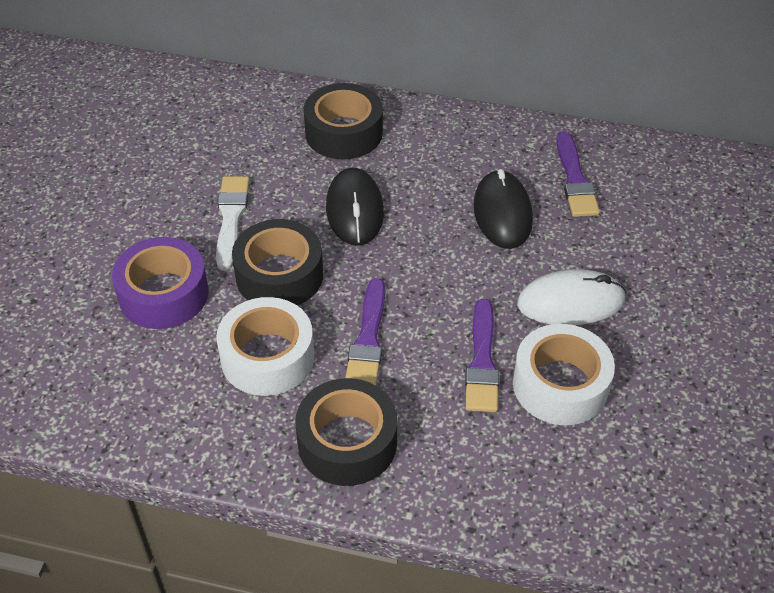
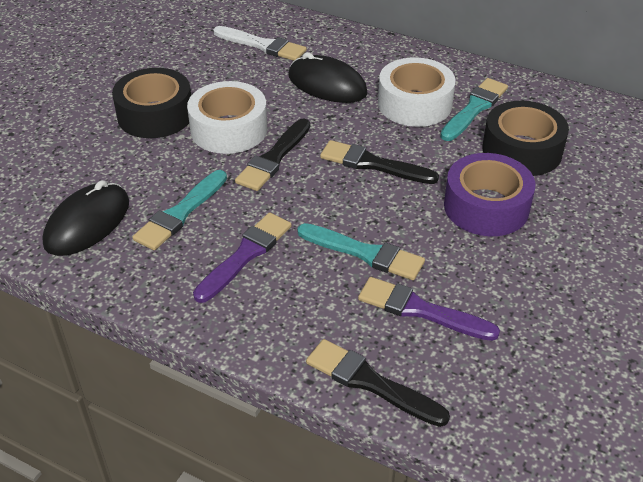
black brush: none = 0 -> [235,118,310,191] [306,339,450,427] [320,140,439,184] = 3
black tape: [232,219,323,306] [295,378,397,486] [303,83,383,160] = 3 -> [112,68,191,138] [482,101,569,176] = 2
purple brush: [345,278,385,385] [465,299,499,412] [556,131,600,217] = 3 -> [193,213,292,303] [358,277,500,341] = 2
turquoise brush: none = 0 -> [132,170,227,250] [297,223,425,280] [440,78,508,141] = 3
white mouse: [517,269,626,325] = 1 -> none = 0

